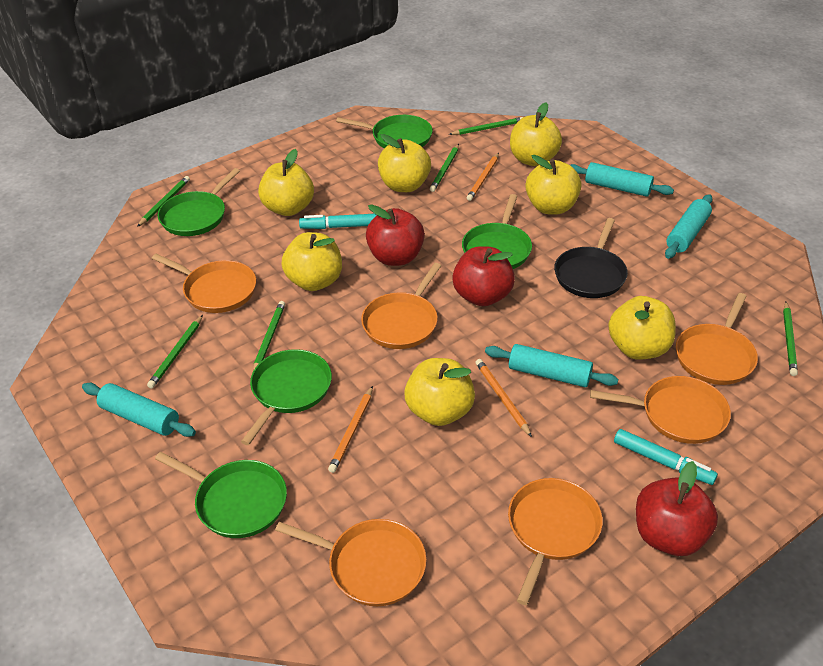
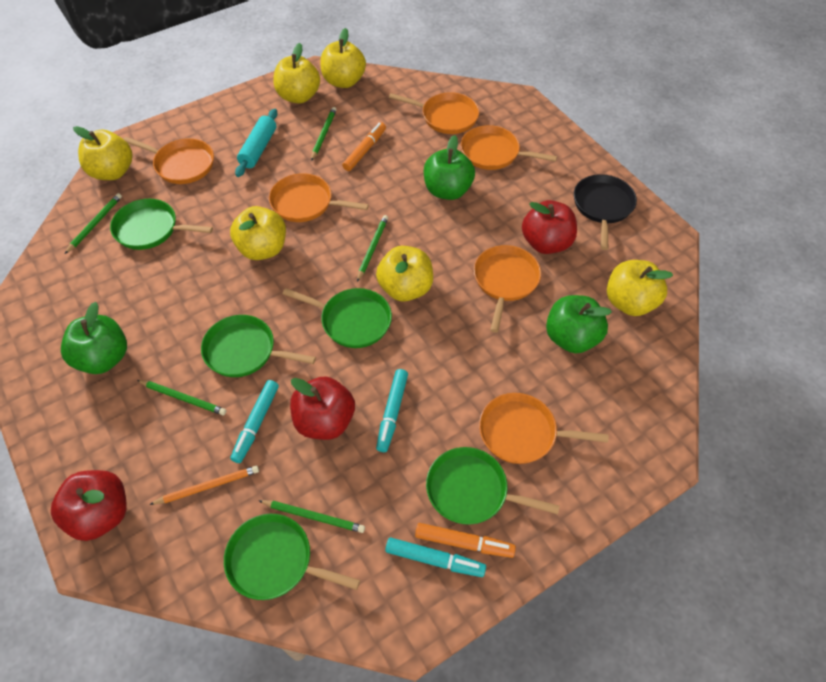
green apple: none = 0 -> [61,302,127,374] [424,135,475,200] [546,295,612,353] = 3
green pencil: [137,176,190,227] [147,315,203,388] [253,301,285,371] [430,144,459,192] [449,117,523,135] [783,302,798,376] = 6 -> [65,193,122,254] [137,380,226,415] [258,500,365,533] [311,107,337,161] [357,215,388,282] = 5
orange marker: none = 0 -> [342,122,386,171] [415,523,516,558] = 2
orange pencil: [328,386,373,473] [467,153,499,201] [476,359,532,437] = 3 -> [149,465,259,505] = 1
turquoise marker: [299,214,377,229] [614,429,718,485] = 2 -> [230,380,279,463] [376,369,408,452] [385,537,486,577] = 3
turquoise rolling pin: [82,383,196,437] [485,344,618,387] [570,162,674,197] [665,194,713,259] = 4 -> [235,109,278,177] = 1
yellow apple: [258,149,314,216] [282,232,342,291] [378,134,431,192] [404,358,475,426] [510,102,562,166] [525,155,582,215] [608,296,676,360] = 7 -> [73,126,133,180] [230,206,286,260] [273,43,320,104] [320,28,366,88] [376,246,433,301] [607,260,673,316] = 6

